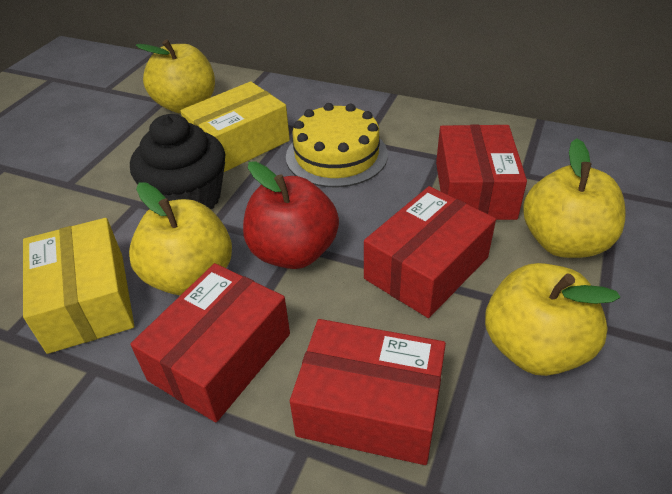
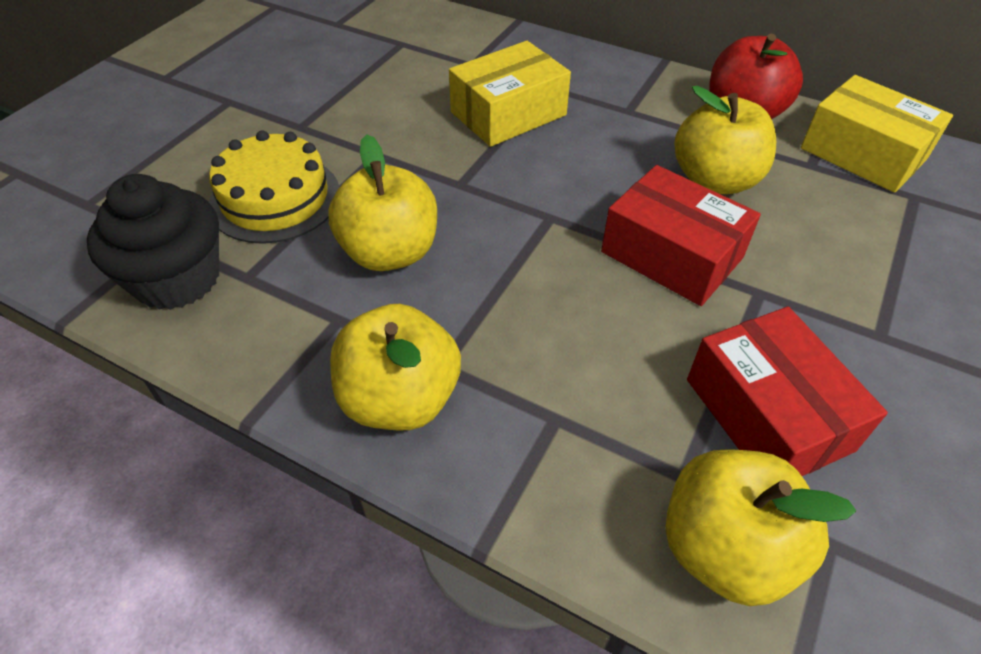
red box: [130,263,290,422] [290,319,446,465] [364,186,496,318] [436,125,527,220] = 4 -> [601,165,761,306] [687,307,888,476] = 2

